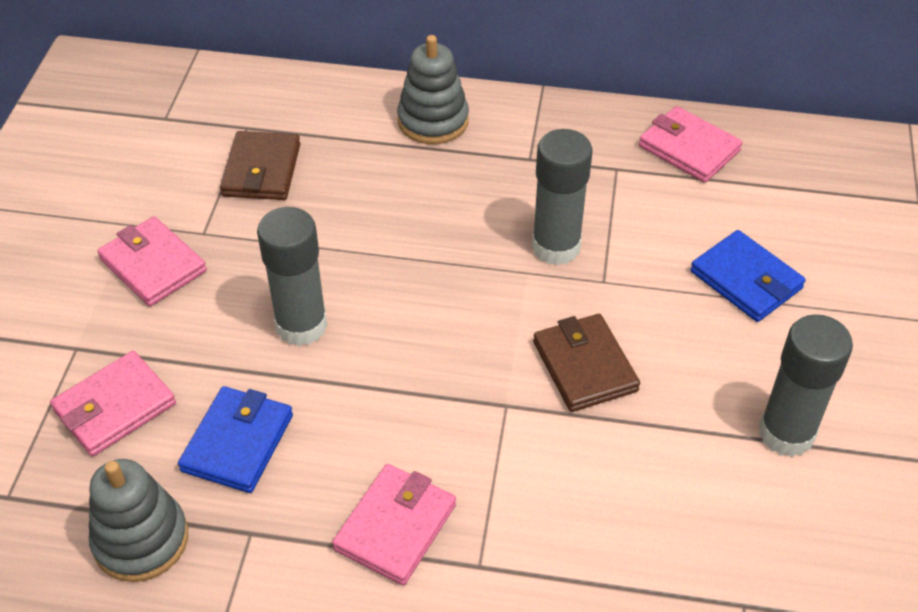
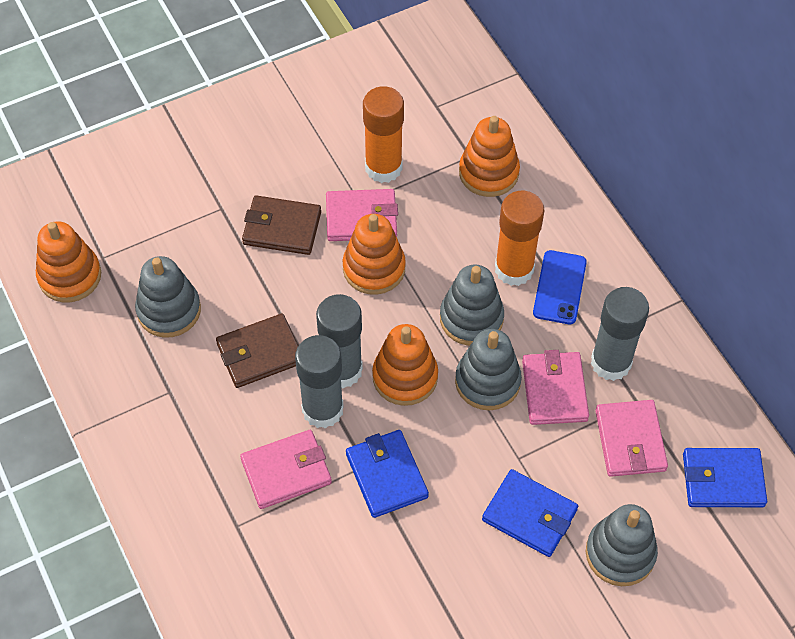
blue phone: none = 0 -> [533,250,587,324] = 1
blue wallet: [178,386,293,493] [690,230,806,322] = 2 -> [346,430,429,518] [482,469,578,557] [683,448,767,507] = 3
grey stacking toy: [89,459,188,582] [397,35,469,144] = 2 -> [135,256,201,338] [440,265,504,346] [455,329,522,410] [586,504,658,586] = 4
orange glue stick: none = 0 -> [363,86,404,183] [495,191,544,286] = 2
orange stacking toy: none = 0 -> [36,221,101,302] [343,214,406,295] [372,324,438,406] [459,116,520,197] = 4

